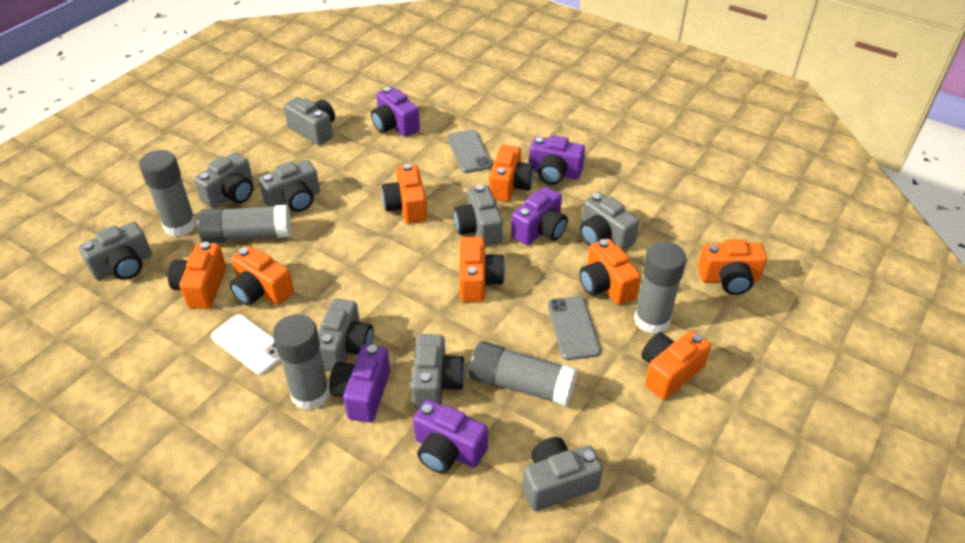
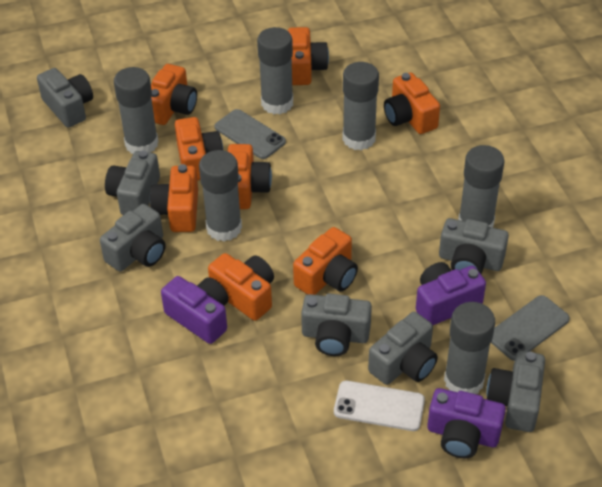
grey camera: [79,222,152,280] [194,153,253,209] [259,160,320,212] [284,97,335,145] [318,299,374,371] [411,334,465,409] [454,185,503,246] [523,437,603,511] [580,193,639,251] = 9 -> [37,68,93,128] [100,204,166,271] [105,150,160,215] [301,294,372,356] [368,312,438,385] [439,218,509,274] [486,351,545,432] = 7
grey glue stick: [139,150,197,237] [197,205,291,243] [273,314,330,411] [469,341,577,407] [634,242,687,334] = 5 -> [114,67,159,154] [199,150,242,242] [257,27,293,114] [342,62,379,150] [444,302,495,394] [458,145,505,228] = 6
purple camera: [329,345,390,422] [371,87,420,137] [413,399,488,473] [511,187,568,245] [529,135,585,185] = 5 -> [161,276,229,344] [416,262,486,325] [427,388,506,458] = 3

